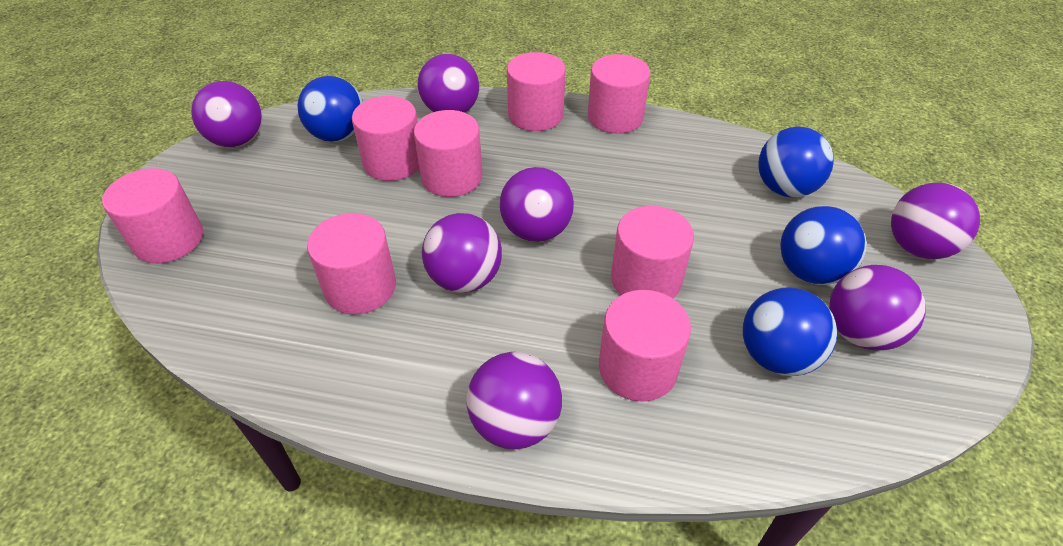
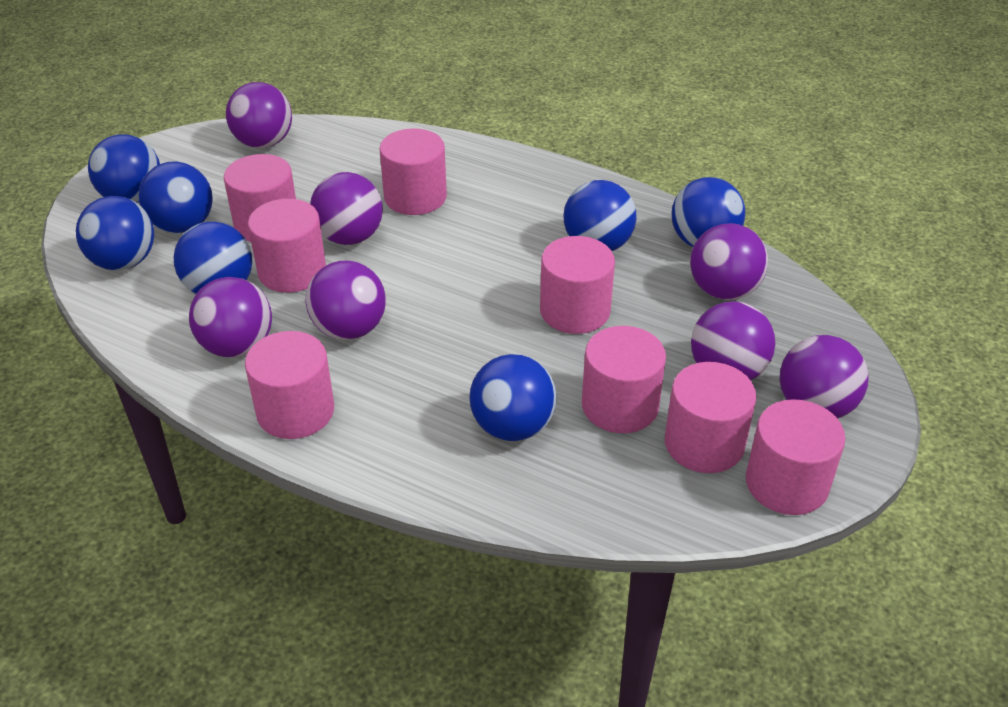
blue ball: [298,76,363,142] [743,287,837,376] [758,127,834,197] [780,206,867,285] = 4 -> [76,196,154,270] [88,134,160,203] [138,162,213,234] [174,222,252,294] [469,354,557,441] [563,180,636,251] [672,177,745,247] = 7

